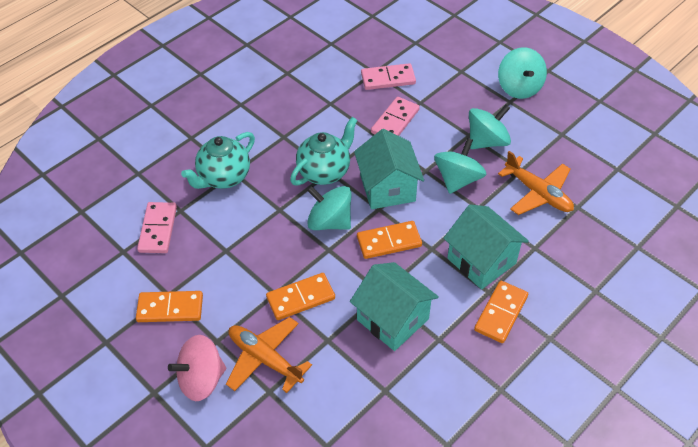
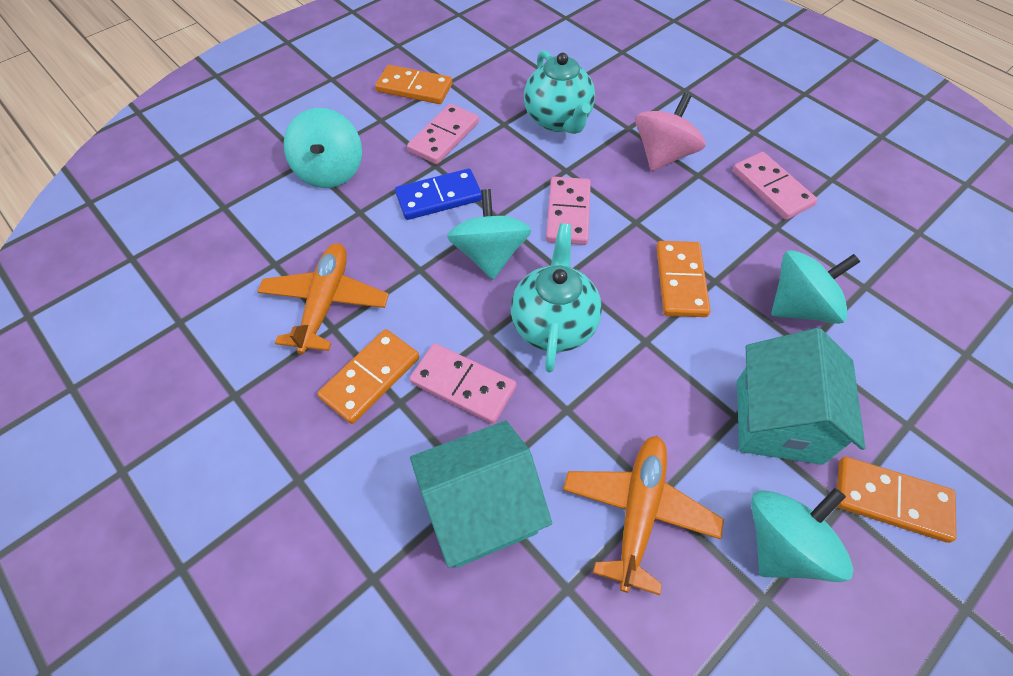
blue domino: none = 0 -> [395,168,482,220] = 1
pink domino: [137,202,177,253] [361,63,416,90] [371,97,420,136] = 3 -> [407,104,479,164] [410,343,516,424] [546,177,591,245] [733,152,818,220] = 4
turquoise house: [350,262,439,351] [354,129,424,209] [444,205,529,289] = 3 -> [410,420,552,568] [737,328,866,465] = 2

